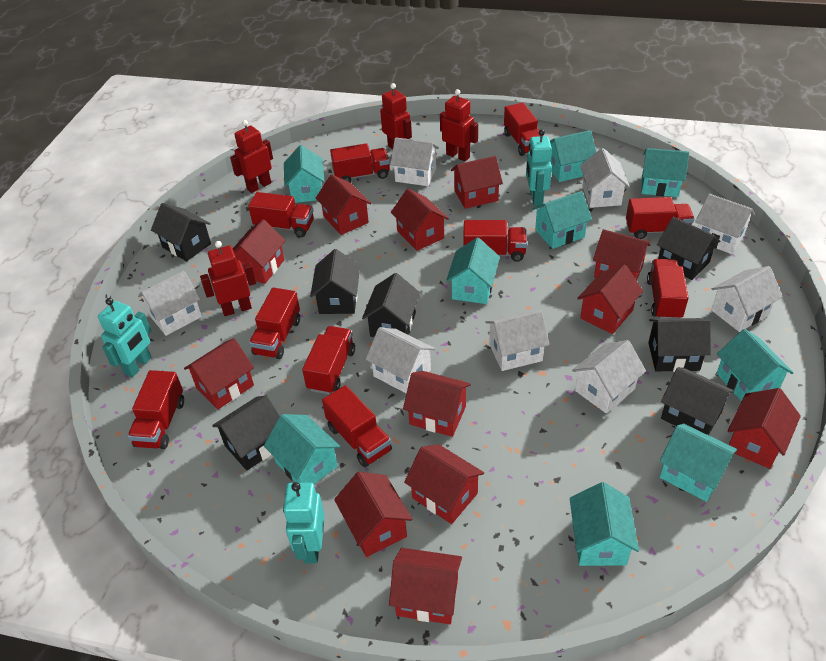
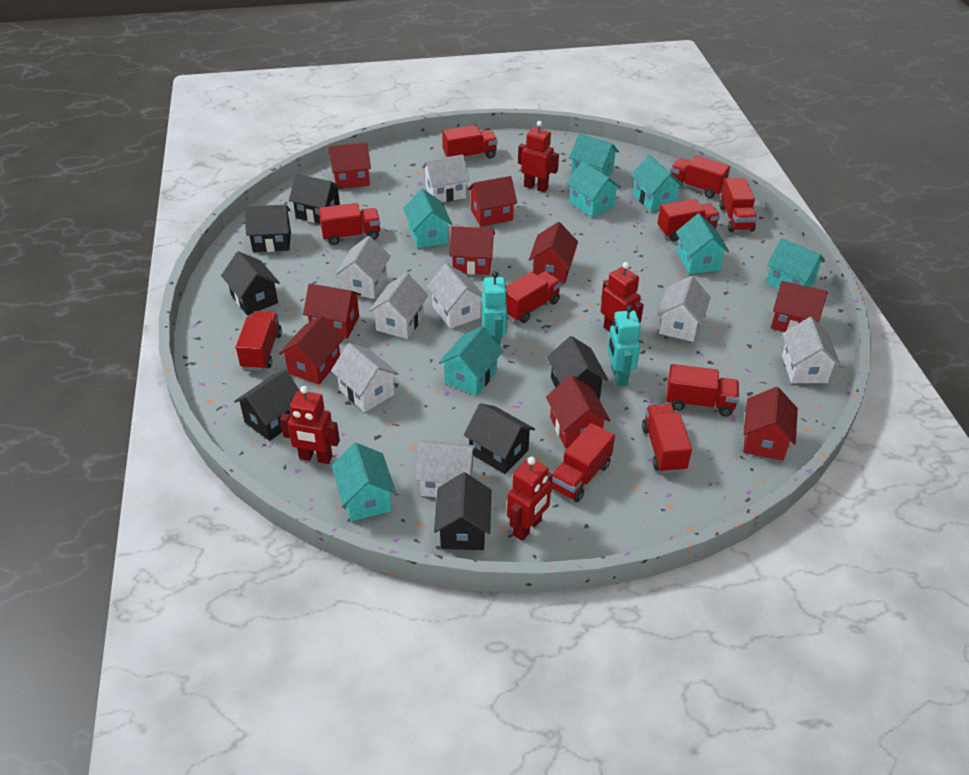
red house: [184,338,254,409] [233,219,286,284] [316,174,372,235] [334,472,412,557] [389,548,462,624] [391,188,449,251] [403,371,471,437] [404,444,484,524] [451,156,503,209] [577,265,643,334] [593,229,651,281] [728,388,801,469] = 12 -> [279,315,344,385] [303,283,361,339] [329,142,371,189] [449,226,495,275] [467,176,517,227] [529,222,578,284] [546,375,610,448] [743,387,798,461] [771,281,828,332] = 9
turquoise house: [264,414,340,484] [284,145,325,203] [446,237,500,304] [532,191,592,249] [550,130,596,182] [570,482,639,566] [641,148,689,197] [660,423,737,502] [716,329,794,402] = 9 -> [331,443,396,521] [403,189,452,248] [439,326,503,396] [566,161,621,218] [569,133,619,177] [631,155,684,212] [676,214,729,274] [766,238,825,289] = 8
turquoise robot: [98,298,152,377] [283,482,325,563] [526,129,552,206] = 3 -> [482,271,507,346] [607,305,641,386] = 2

